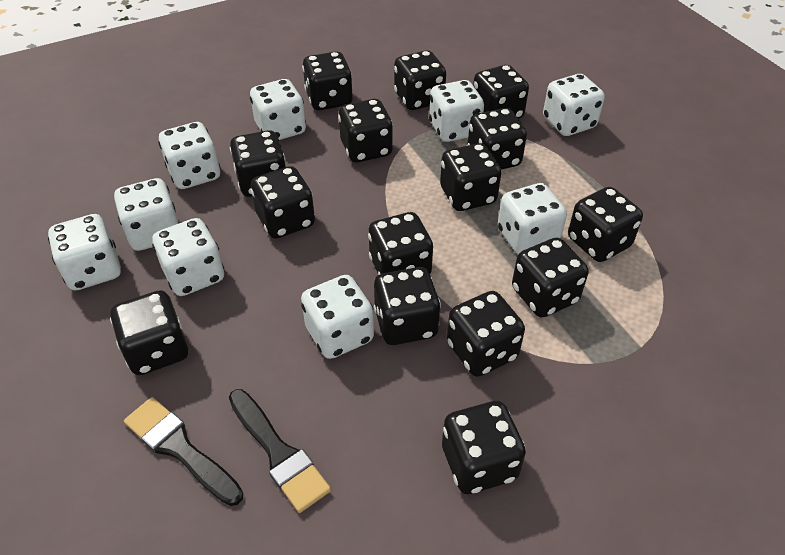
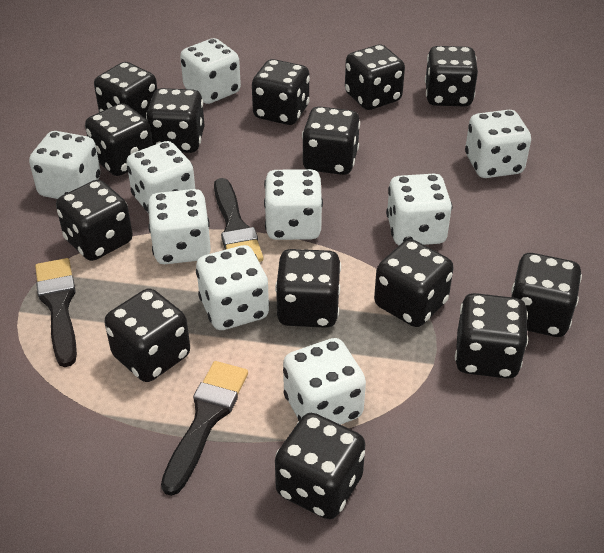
black brush: [124,397,244,506] [229,389,331,513] = 2 -> [35,258,77,367] [161,361,248,496] [214,178,263,262] = 3
black dice: [110,290,188,375] [230,130,286,197] [251,166,315,239] [302,51,353,110] [338,99,393,162] [368,212,433,275] [374,267,441,345] [394,50,446,110] [440,143,501,211] [442,401,526,494] [447,291,525,377] [467,108,527,170] [473,65,529,119] [512,238,588,317] [568,187,643,262] = 15 -> [56,180,133,261] [85,103,153,176] [94,62,157,119] [104,288,190,382] [146,88,205,153] [252,59,310,125] [275,249,341,328] [275,413,365,519] [302,106,360,175] [345,45,405,110] [374,239,454,327] [425,46,478,107] [455,293,528,379] [511,253,582,337] = 14

